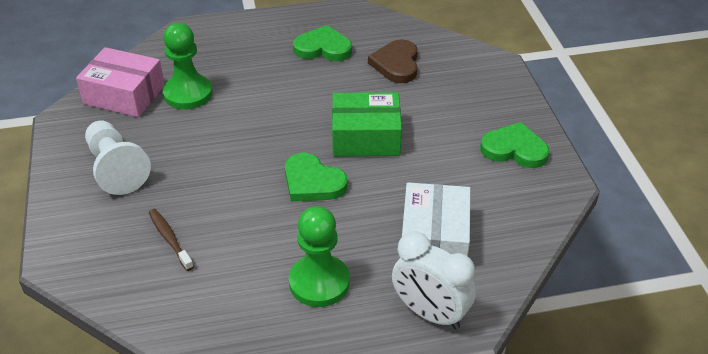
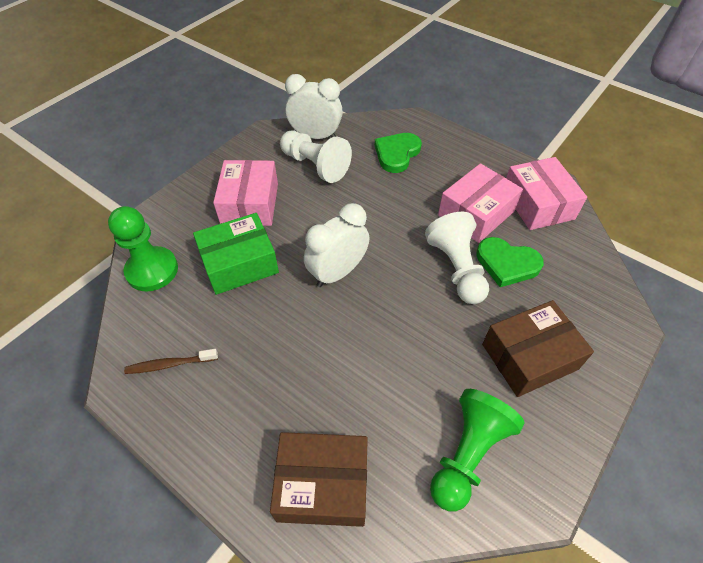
brown box: none = 0 -> [270,432,368,527] [482,300,594,397] = 2
brown heart: [368,39,418,83] = 1 -> none = 0
green heart: [285,153,348,201] [293,25,352,61] [480,122,549,168] = 3 -> [375,133,422,173] [476,237,544,287] = 2
pink box: [76,47,165,117] = 1 -> [213,160,278,226] [438,163,523,243] [506,157,587,230] = 3
white box: [402,182,471,256] = 1 -> none = 0
white clock: [392,232,476,329] = 1 -> [285,74,343,139] [304,203,370,287] = 2
white pawn: [85,120,151,195] = 1 -> [280,131,352,183] [425,212,489,304] = 2

